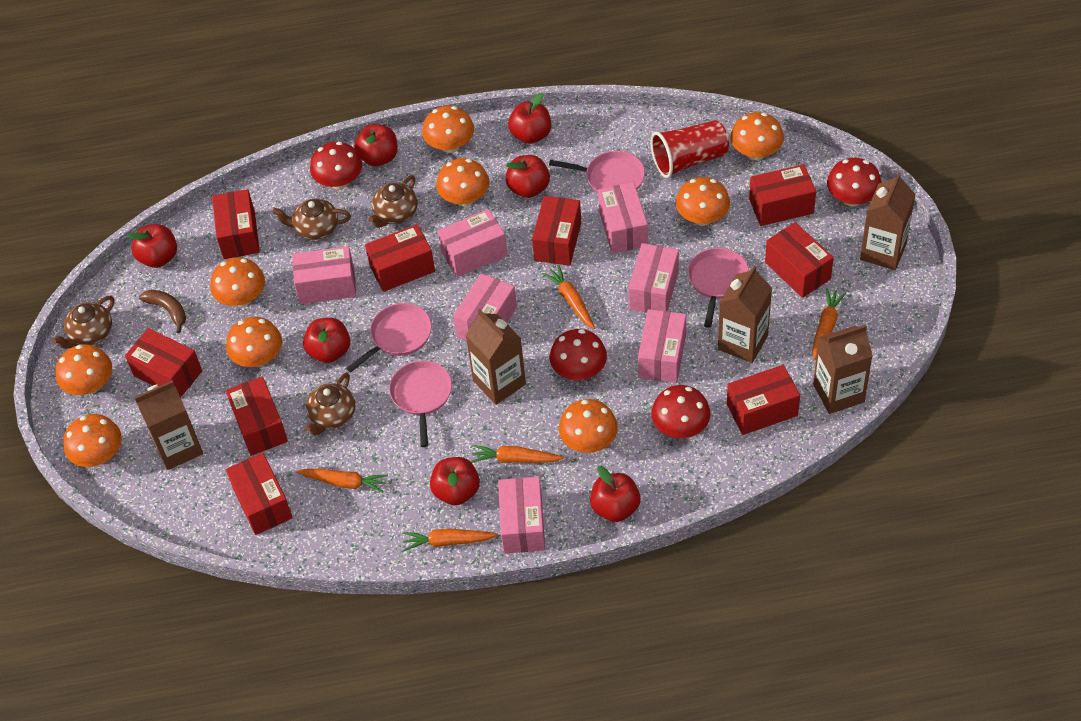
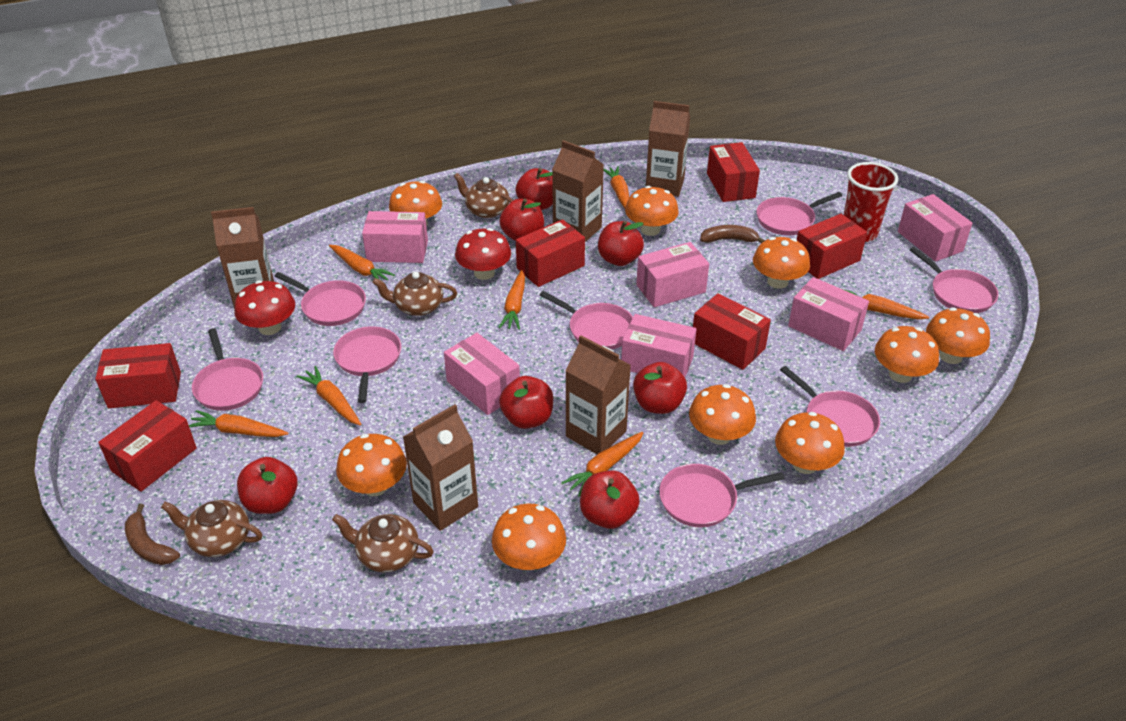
brown banana: [139,290,186,333] = 1 -> [125,504,180,565] [700,225,765,243] = 2
orange carrot: [296,468,388,493] [403,528,498,551] [471,445,564,463] [542,265,595,329] [812,288,846,360] = 5 -> [189,410,288,437] [296,366,361,426] [329,245,395,281] [499,270,525,330] [562,432,643,497] [603,166,629,209] [840,288,930,319] = 7
pink box: [292,246,356,304] [438,209,507,277] [453,273,517,341] [498,477,545,553] [598,182,648,254] [629,243,679,313] [638,309,686,383] = 7 -> [362,211,428,263] [444,333,520,415] [621,314,697,377] [636,242,709,307] [788,277,869,351] [898,194,973,262] = 6
pink pan: [346,303,432,372] [389,360,452,447] [549,151,645,193] [688,248,749,328] = 4 -> [192,328,263,411] [275,272,366,326] [333,326,401,403] [540,291,633,350] [659,464,785,527] [757,192,842,235] [780,366,880,447] [910,247,999,313] = 8
red box: [125,328,202,398] [212,189,260,259] [226,376,288,456] [226,453,293,535] [365,224,435,292] [532,196,581,266] [727,365,800,435] [749,164,816,226] [765,222,834,298] = 9 -> [95,343,181,408] [98,400,197,492] [516,219,585,287] [693,293,771,370] [707,142,760,202] [797,214,867,279] = 6
red mushroom: [310,142,362,190] [550,329,607,380] [651,385,710,438] [827,158,882,207] = 4 -> [234,280,295,335] [455,228,511,280] = 2

